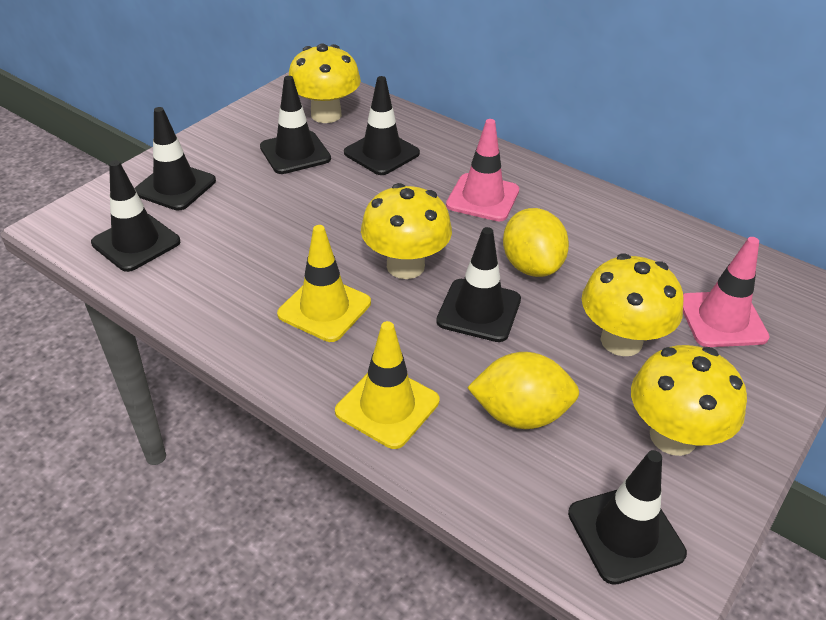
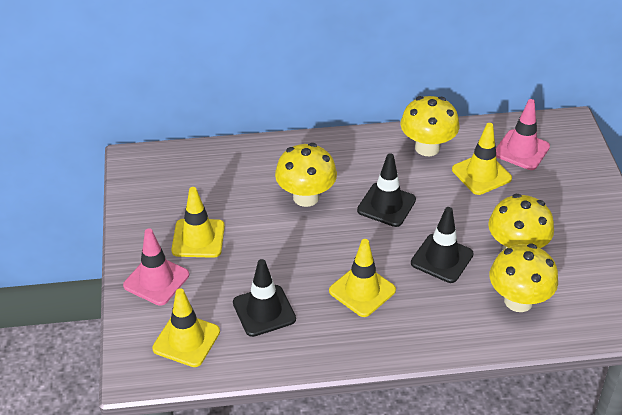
black traffic cone: [91,160,180,272] [134,107,216,211] [260,76,331,174] [344,76,420,175] [436,227,521,342] [568,450,687,585] = 6 -> [233,259,296,337] [357,153,416,227] [411,207,474,283] = 3
yellow lemon: [467,352,579,429] [503,208,569,277] = 2 -> none = 0
yellow traffic cone: [277,225,371,342] [335,321,439,449] = 2 -> [152,288,220,367] [171,187,225,258] [329,239,396,317] [452,123,512,195] = 4

